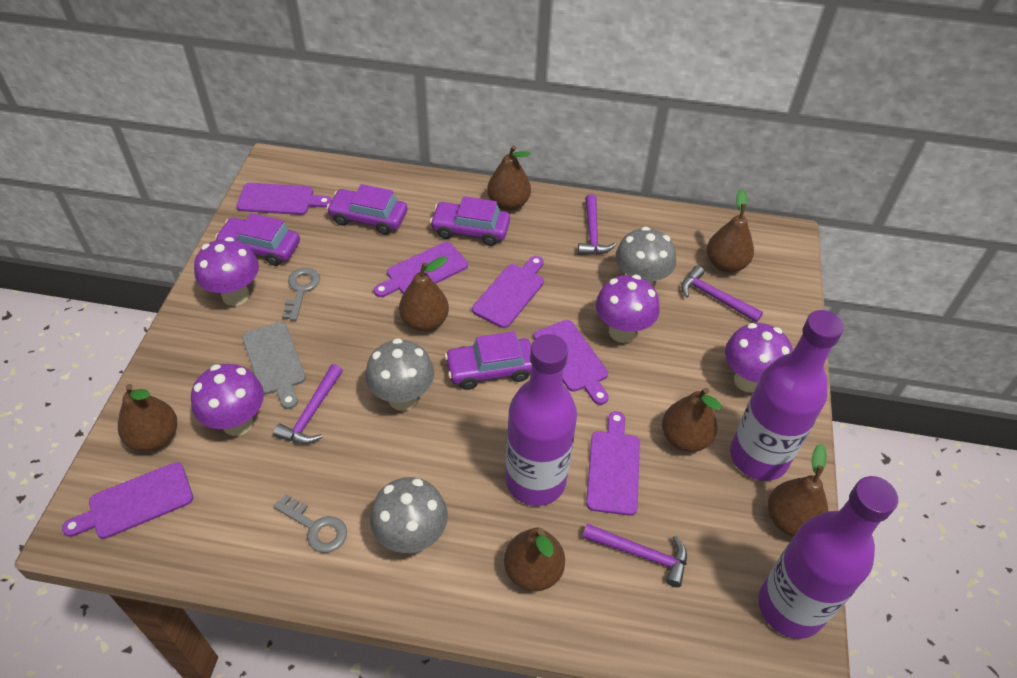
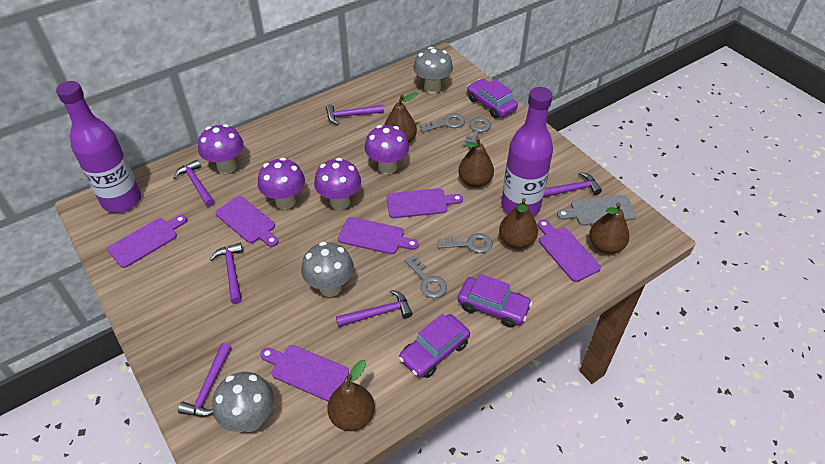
brown pear: [118,384,177,452] [399,256,449,332] [487,145,531,211] [504,527,565,591] [662,388,722,452] [707,189,754,273] [767,443,828,537] = 7 -> [327,360,375,431] [384,92,418,143] [458,137,494,188] [499,198,538,249] [589,202,629,254] = 5
grey key: [273,494,347,553] [282,268,320,321] = 2 -> [405,255,447,298] [420,113,465,132] [437,233,492,253] [463,117,491,149] = 4
purple bottle: [505,334,577,506] [730,310,844,481] [758,476,898,639] = 3 -> [56,81,141,213] [501,87,553,217] = 2
purple car: [215,213,300,266] [327,184,407,235] [430,196,510,246] [445,332,532,390] = 4 -> [399,314,470,378] [458,274,532,328] [467,79,518,118] = 3
purple hammer: [273,364,343,444] [578,194,616,255] [582,524,687,587] [681,266,763,323] = 4 -> [173,159,214,207] [178,343,231,417] [209,243,243,304] [326,104,384,125] [336,290,413,327] [543,172,602,197] = 6

